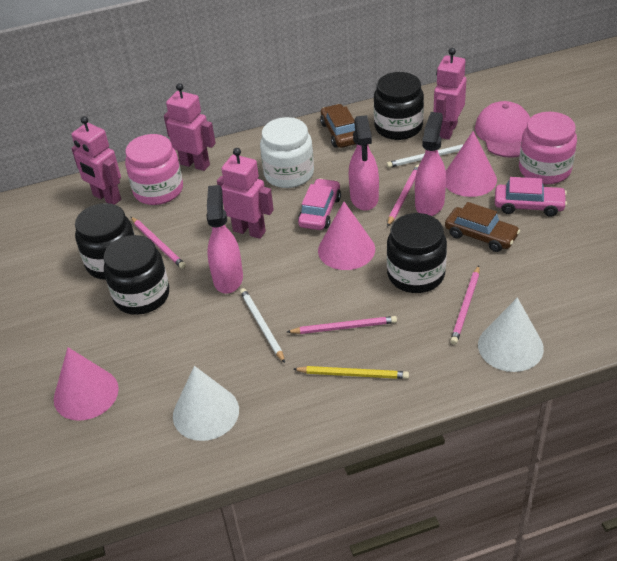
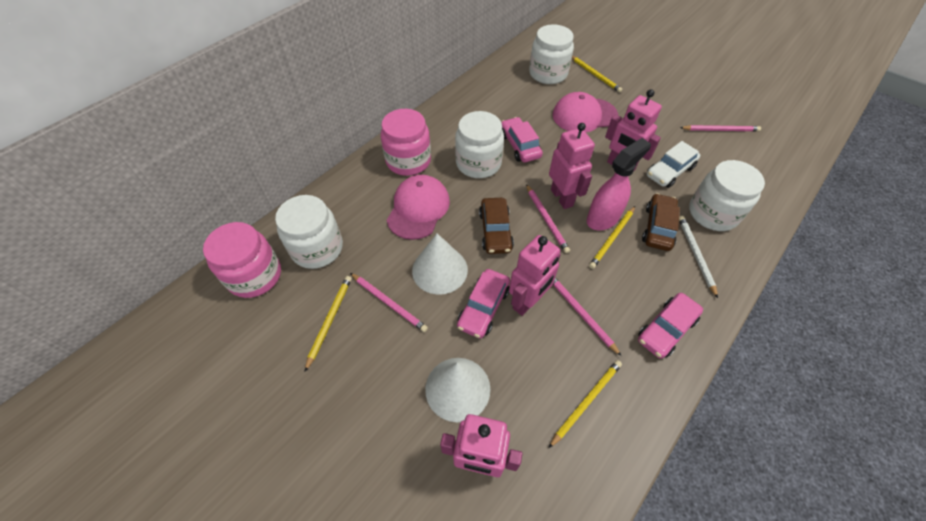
black jar: [75,203,135,280] [104,235,169,315] [374,72,424,140] [387,213,447,293] = 4 -> none = 0
pink cap: [475,101,530,158] = 1 -> [386,175,450,240] [553,92,618,133] = 2
pink car: [298,178,341,230] [495,177,567,217] = 2 -> [457,269,510,339] [501,117,543,163] [638,293,703,359] = 3
pink cone: [54,347,119,421] [318,202,375,270] [446,131,497,197] = 3 -> none = 0
pink spray bottle: [206,185,243,294] [349,115,379,211] [415,112,446,216] = 3 -> [587,138,651,231] = 1
white car: none = 0 -> [647,141,700,188] = 1
white jar: [260,117,314,188] = 1 -> [275,195,343,269] [455,111,504,178] [529,24,574,84] [689,160,765,231] = 4
white pencil: [240,288,285,363] [387,144,464,168] = 2 -> [679,216,718,298] = 1
yellow pencil: [293,366,409,379] = 1 -> [305,276,352,371] [549,360,622,448] [572,56,622,93] [589,206,635,269] = 4

